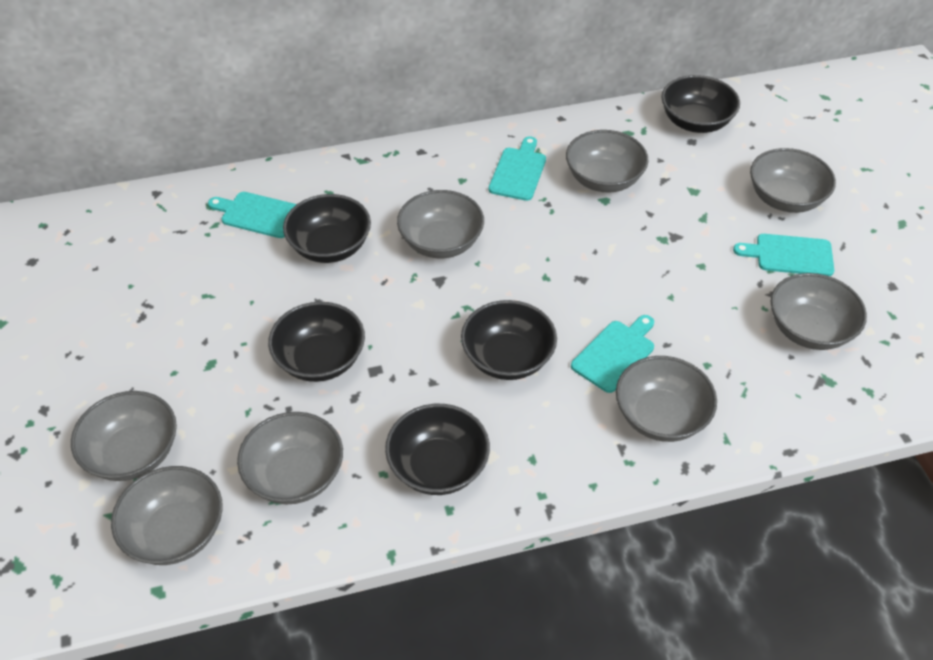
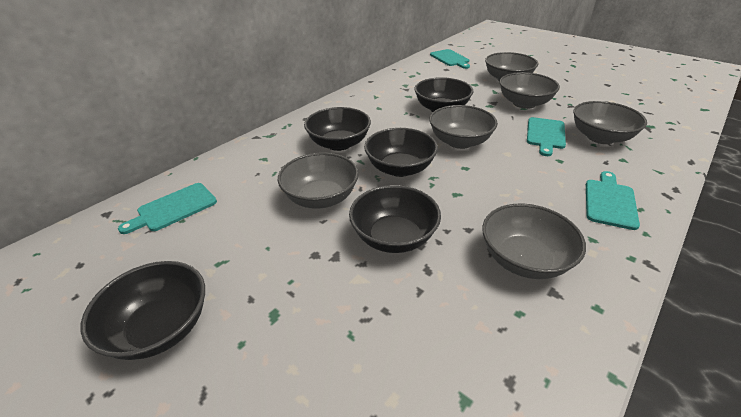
grey bowl: [71,391,177,481] [111,466,223,565] [237,412,343,504] [397,190,484,258] [566,130,649,193] [616,356,717,442] [750,148,836,213] [771,273,867,350] = 8 -> [278,153,359,209] [429,105,498,149] [482,204,586,279] [485,52,538,81] [499,72,560,109] [573,101,647,144] = 6

